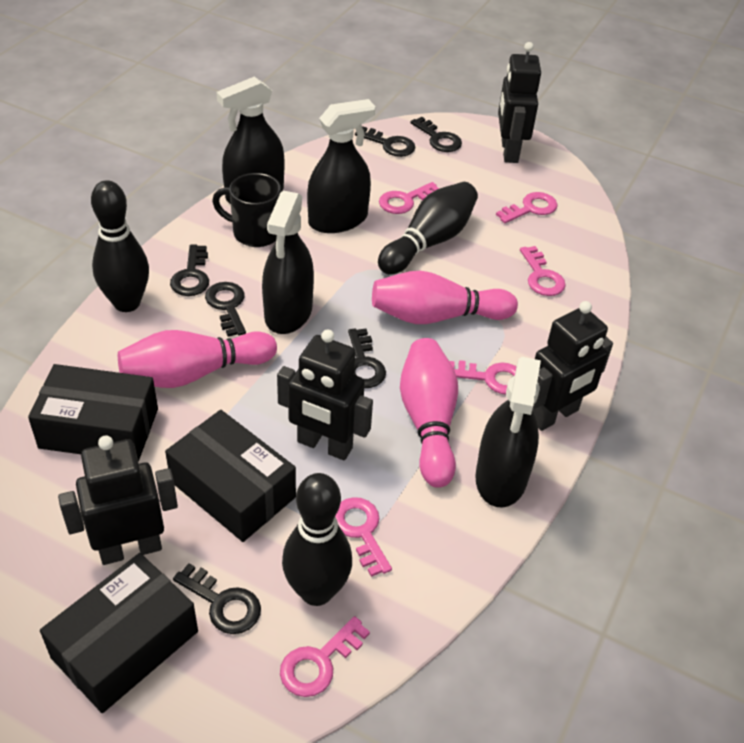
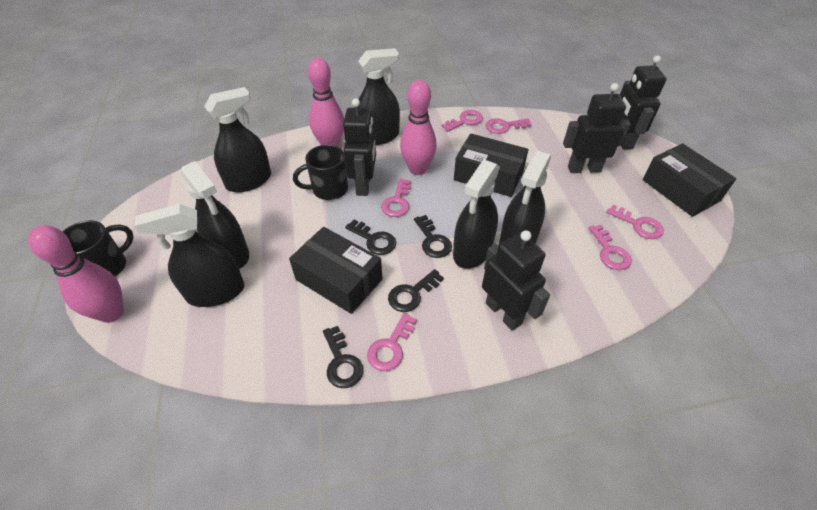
black bowling pin: [91,180,149,312] [282,473,352,606] [378,182,478,274] = 3 -> none = 0
black key: [170,244,209,296] [173,563,261,634] [205,282,246,337] [348,329,386,388] [355,127,415,157] [410,117,462,152] = 6 -> [323,326,363,388] [345,219,396,255] [388,269,444,312] [414,215,452,258] = 4
black mug: [212,173,281,247] = 1 -> [62,220,134,277] [293,145,348,200] = 2
black spray bottle: [217,77,284,204] [262,191,314,334] [307,99,375,233] [475,357,541,508] = 4 -> [134,204,244,307] [181,161,249,269] [204,87,271,192] [358,48,400,145] [453,160,500,269] [499,151,551,244] = 6

